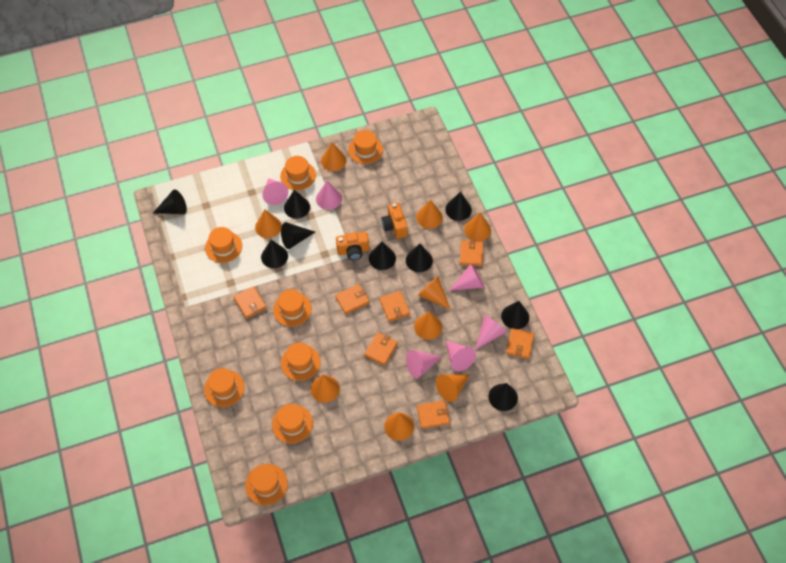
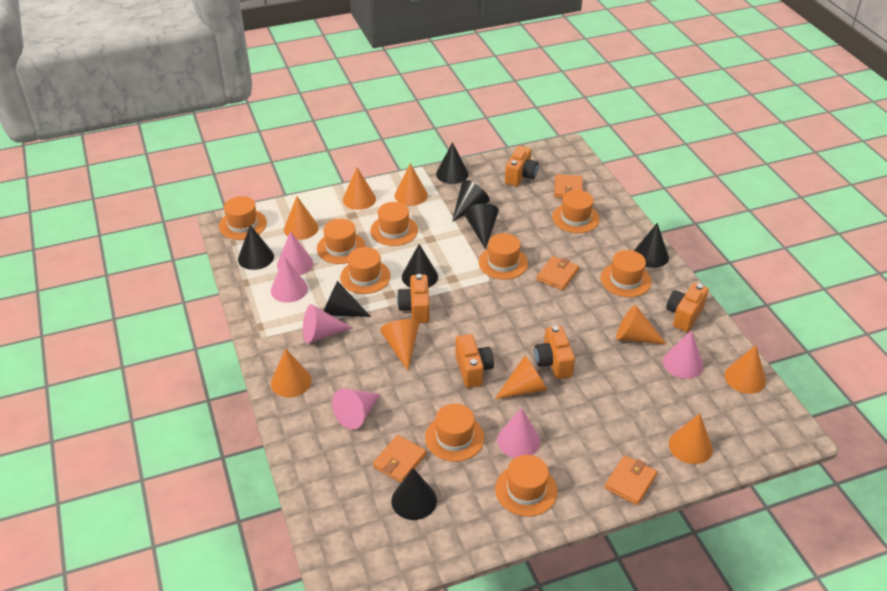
black cone: [153,189,187,214] [261,240,288,268] [281,222,315,249] [284,190,310,219] [369,242,396,270] [406,244,433,272] [445,192,472,221] [488,383,518,411] [501,301,529,329] = 9 -> [238,225,274,270] [323,281,371,317] [391,468,437,520] [402,244,438,288] [436,142,468,184] [452,180,490,222] [464,203,499,249] [634,223,669,268] = 8
orange camera: [336,232,369,260] [381,202,408,239] = 2 -> [397,274,430,323] [455,334,494,388] [505,146,538,186] [534,326,575,379] [666,283,709,332] = 5
orange hat: [204,368,245,407] [205,227,242,263] [245,464,288,505] [272,404,313,444] [273,289,312,327] [280,156,316,190] [281,343,321,381] [348,130,383,164] = 8 -> [219,196,267,240] [317,219,366,264] [340,247,391,294] [370,202,418,246] [425,404,484,462] [478,233,528,280] [495,455,558,516] [552,190,600,233] [601,250,652,297] = 9
orange wallet: [234,286,267,319] [335,284,370,314] [364,332,398,366] [379,291,410,322] [417,400,450,429] [460,239,483,266] [506,328,534,359] = 7 -> [373,435,427,483] [537,256,579,290] [554,174,583,198] [604,455,657,505] = 4

